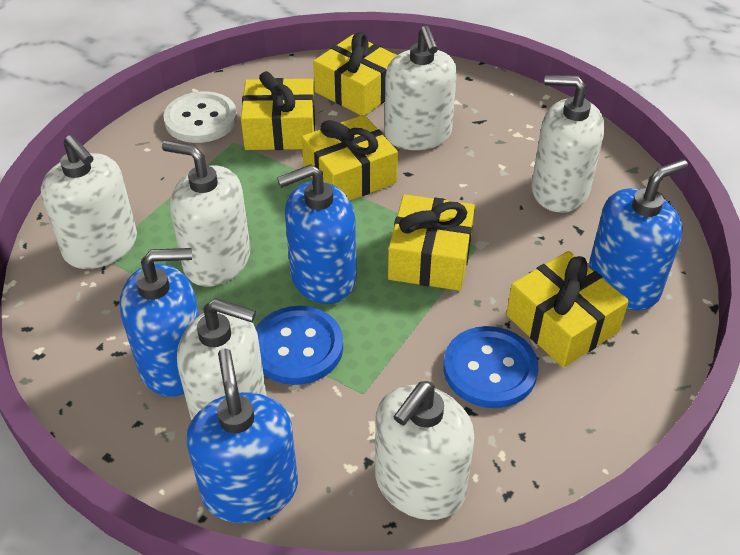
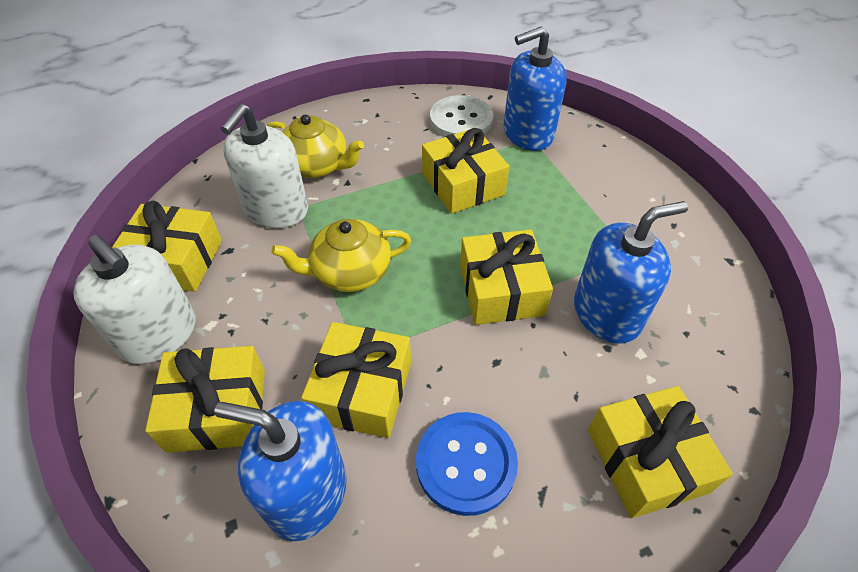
blue button: [255,306,343,385] [443,326,539,408] = 2 -> [416,412,518,516] = 1
blue soap dispenser: [120,248,200,397] [187,349,298,523] [277,164,356,304] [588,159,688,310] = 4 -> [214,401,347,541] [504,26,567,151] [574,201,688,344] = 3
white soap dispenser: [41,135,137,269] [162,140,250,287] [177,298,266,421] [375,381,475,520] [385,26,457,150] [531,75,604,213] = 6 -> [73,235,196,364] [221,104,308,228] = 2
yellow gift: [241,71,315,150] [302,115,398,201] [313,32,397,116] [388,194,475,291] [506,251,629,368] = 5 -> [112,201,222,292] [145,346,265,453] [301,322,411,438] [422,128,509,214] [460,229,553,325] [588,386,733,518] = 6
yellow teapot: none = 0 -> [267,114,364,178] [271,219,411,292] = 2

